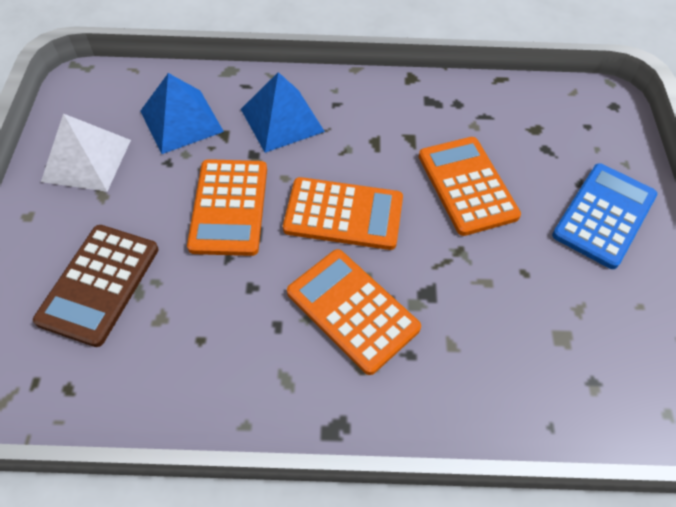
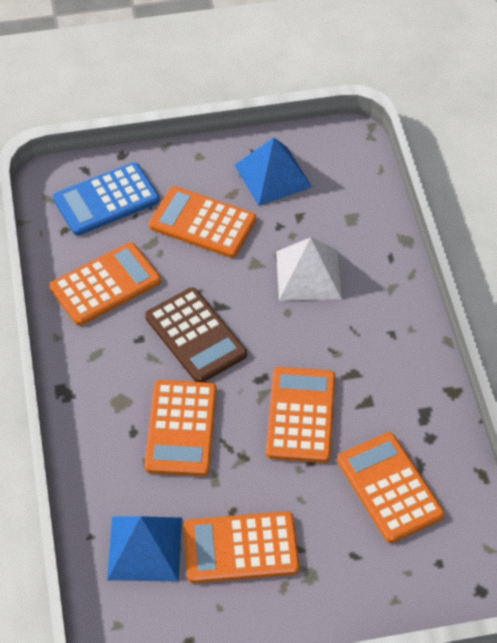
orange calculator: [187,159,267,256] [283,177,403,250] [287,249,421,375] [419,137,521,236] = 4 -> [50,242,161,326] [145,380,217,476] [149,186,256,258] [184,511,300,583] [266,367,336,463] [337,432,444,543] = 6

